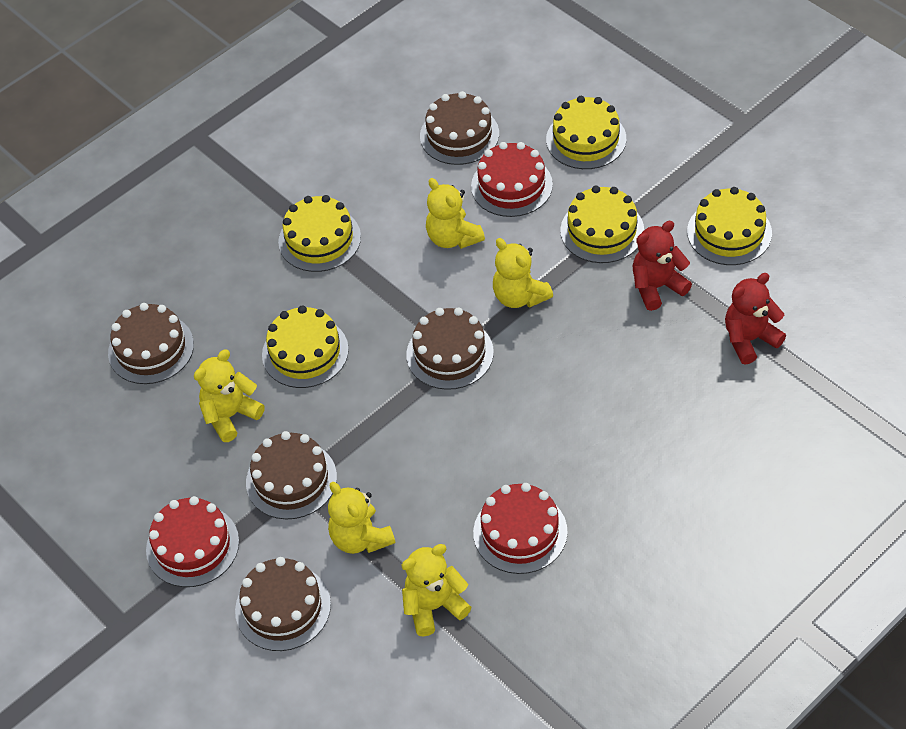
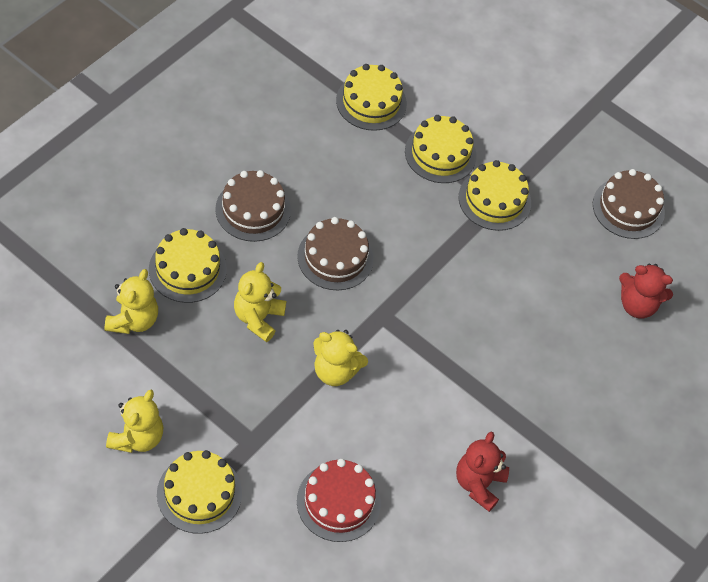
brown cake: [108,303,194,384] [235,557,331,651] [246,431,337,519] [406,307,494,390] [420,91,499,165] = 5 -> [215,170,291,242] [297,217,373,290] [593,169,665,239] = 3
red cake: [146,496,239,587] [471,142,553,217] [473,483,568,574] = 3 -> [297,459,381,542] = 1
yellow teddy bear: [194,349,265,442] [328,482,395,554] [401,544,472,637] [426,178,485,249] [493,238,553,308] = 5 -> [105,269,158,334] [106,390,163,453] [234,262,286,342] [313,330,368,386] = 4

